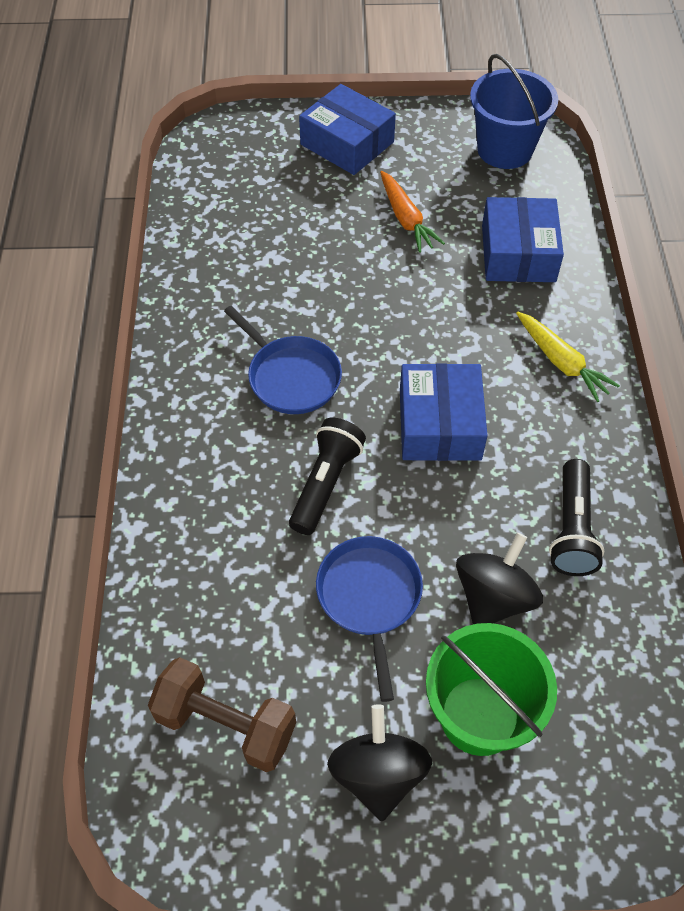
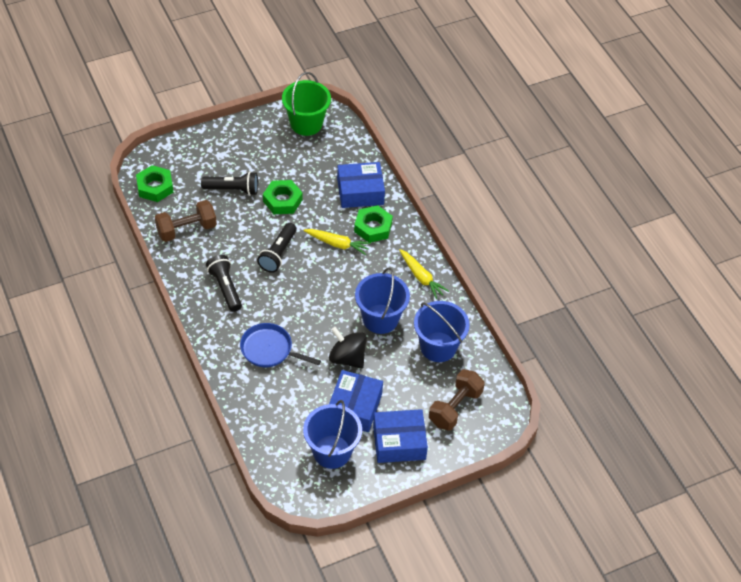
black flashlight: [289,418,366,535] [549,459,604,576] = 2 -> [201,171,258,196] [206,255,242,312] [257,223,297,273] = 3
black spinning top: [327,704,432,821] [456,533,543,624] = 2 -> [329,327,367,369] = 1
blue bucket: [470,54,559,169] = 1 -> [303,400,362,469] [355,267,410,334] [414,301,470,362] = 3
blue pan: [224,306,342,414] [316,536,423,702] = 2 -> [240,323,321,367] = 1
brown dumbbell: [148,657,296,772] = 1 -> [155,200,217,242] [429,369,485,431] = 2
green nut: none = 0 -> [136,165,174,202] [263,180,303,214] [354,205,393,243] = 3
orange carrot: [380,171,445,253] = 1 -> none = 0
yellow carrot: [516,312,620,402] = 1 -> [303,229,371,255] [399,249,449,299] = 2

